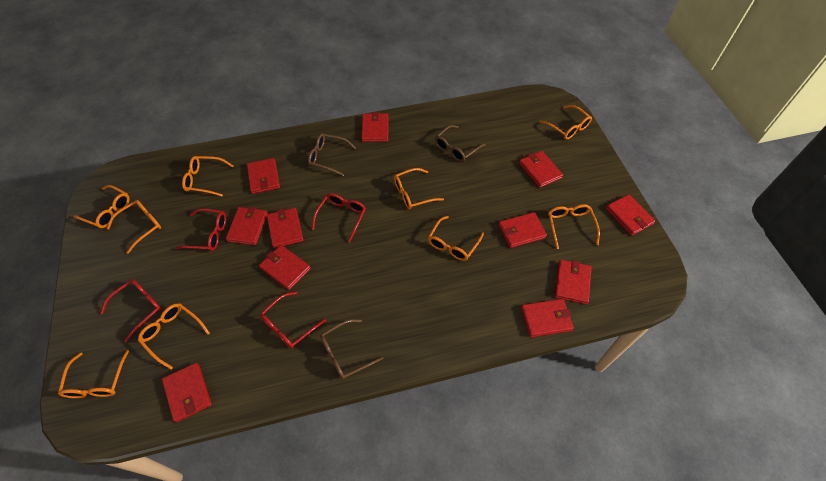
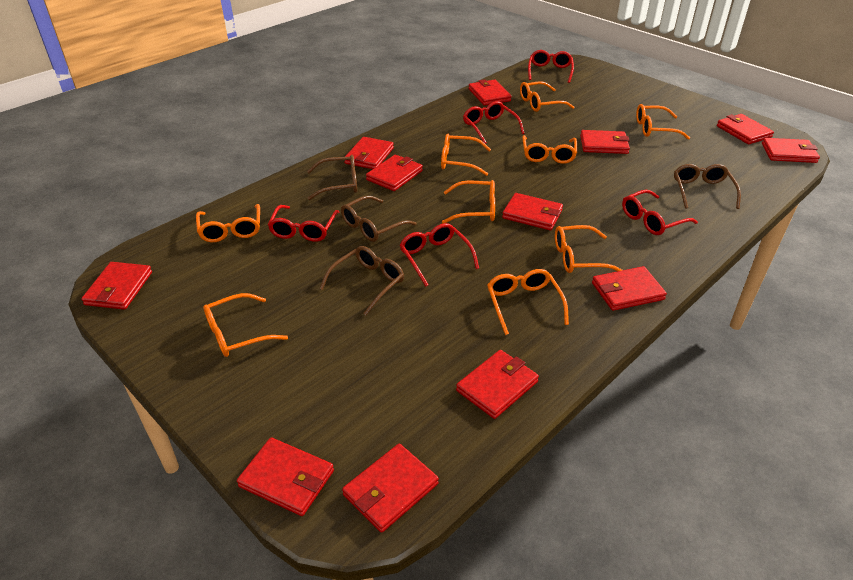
brown glasses: [308,134,356,176] [320,319,384,379] [435,125,486,162] = 3 -> [307,155,357,200] [319,246,404,315] [341,196,417,242] [674,164,741,209] = 4
red glasses: [100,279,162,342] [175,209,226,251] [260,292,326,348] [312,193,366,243] = 4 -> [268,205,339,242] [400,223,479,286] [463,101,525,144] [528,50,574,83] [622,190,698,235] = 5
red wallet: [162,363,212,422] [226,207,267,245] [247,158,280,194] [259,245,311,290] [267,208,303,248] [361,112,388,142] [498,212,547,248] [519,151,563,188] [521,299,574,337] [555,260,591,305] [606,194,655,236] = 11 -> [81,262,152,310] [237,437,334,516] [342,444,439,533] [344,137,394,169] [366,155,423,191] [456,350,539,419] [469,79,512,106] [502,193,563,230] [580,130,630,154] [592,266,667,311] [717,114,774,145] [762,138,820,163] = 12

